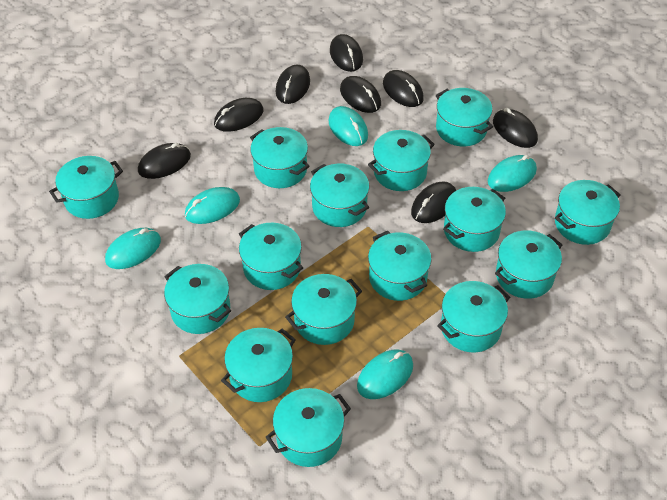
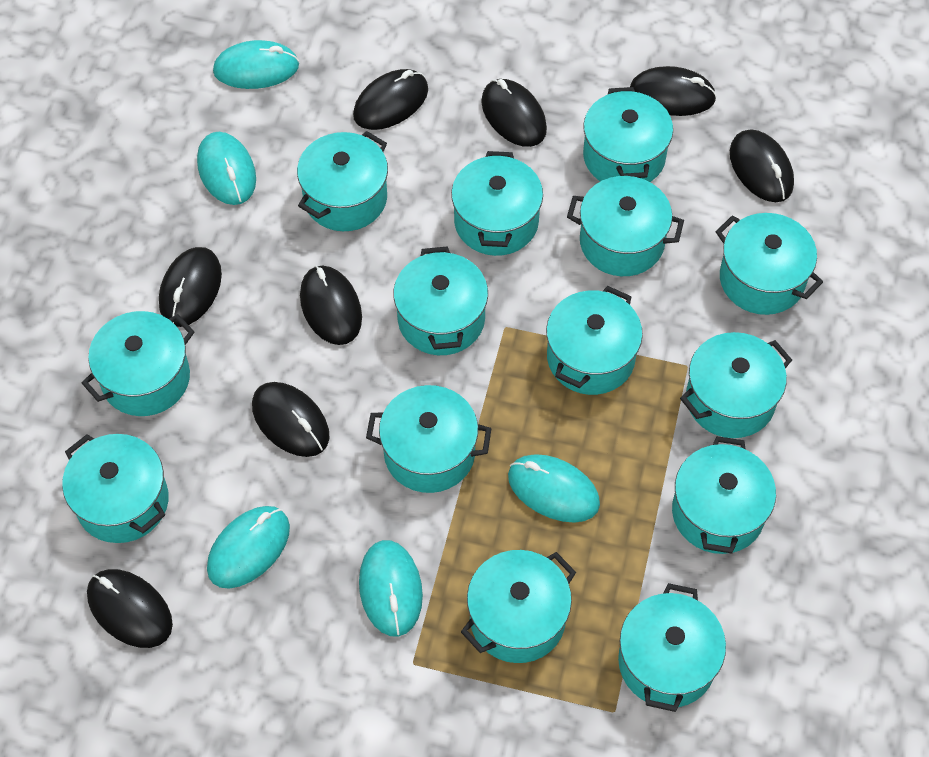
turquoise pot: [49,156,123,219] [164,264,231,334] [221,328,296,402] [239,223,303,290] [250,127,310,188] [266,388,351,467] [285,274,362,345] [310,164,369,227] [368,130,435,191] [368,231,432,301] [436,88,493,146] [437,281,510,352] [443,187,506,252] [495,231,562,299] [555,180,621,245] = 15 -> [62,434,169,543] [82,311,195,416] [297,131,388,231] [366,385,492,493] [393,246,488,355] [451,151,543,256] [461,550,576,663] [546,286,643,395] [567,176,684,276] [583,87,673,182] [618,583,726,712] [672,436,776,554] [680,332,792,438] [716,213,823,315] = 14

